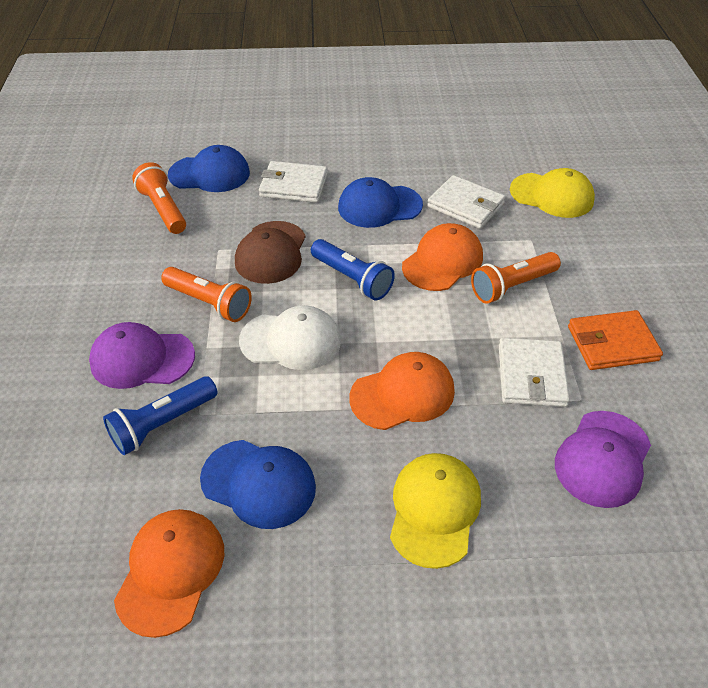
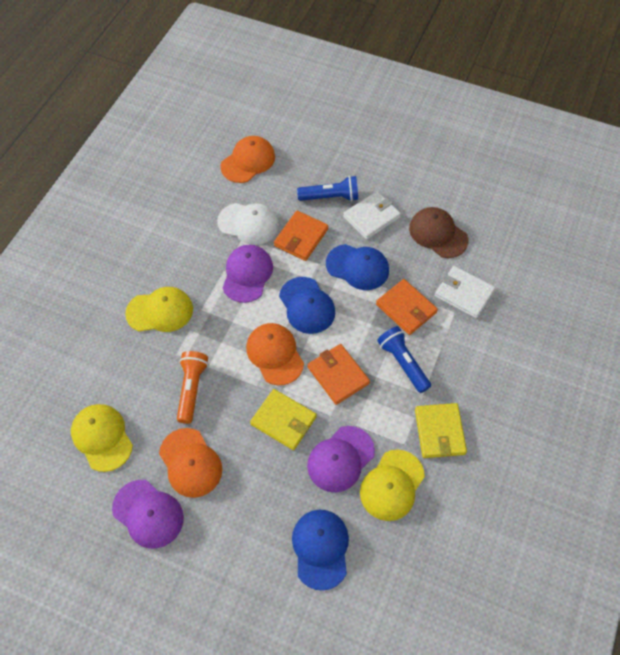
orange flashlight: [132,162,186,234] [161,267,252,322] [471,252,561,304] = 3 -> [177,351,208,424] = 1
orange wallet: [568,310,663,370] = 1 -> [274,211,328,261] [308,344,370,405] [376,279,438,335] = 3
purple cap: [89,322,195,389] [555,411,651,508] = 2 -> [112,480,184,549] [222,245,273,303] [307,426,375,492] = 3
white wallet: [259,161,328,203] [427,175,506,229] [499,338,570,407] = 3 -> [343,191,401,240] [435,266,495,318] = 2
yellow cap: [390,453,481,569] [510,168,595,218] = 2 -> [71,404,133,472] [125,287,193,332] [360,450,425,521] = 3
yellow wallet: none = 0 -> [250,389,317,450] [415,403,467,458] = 2

